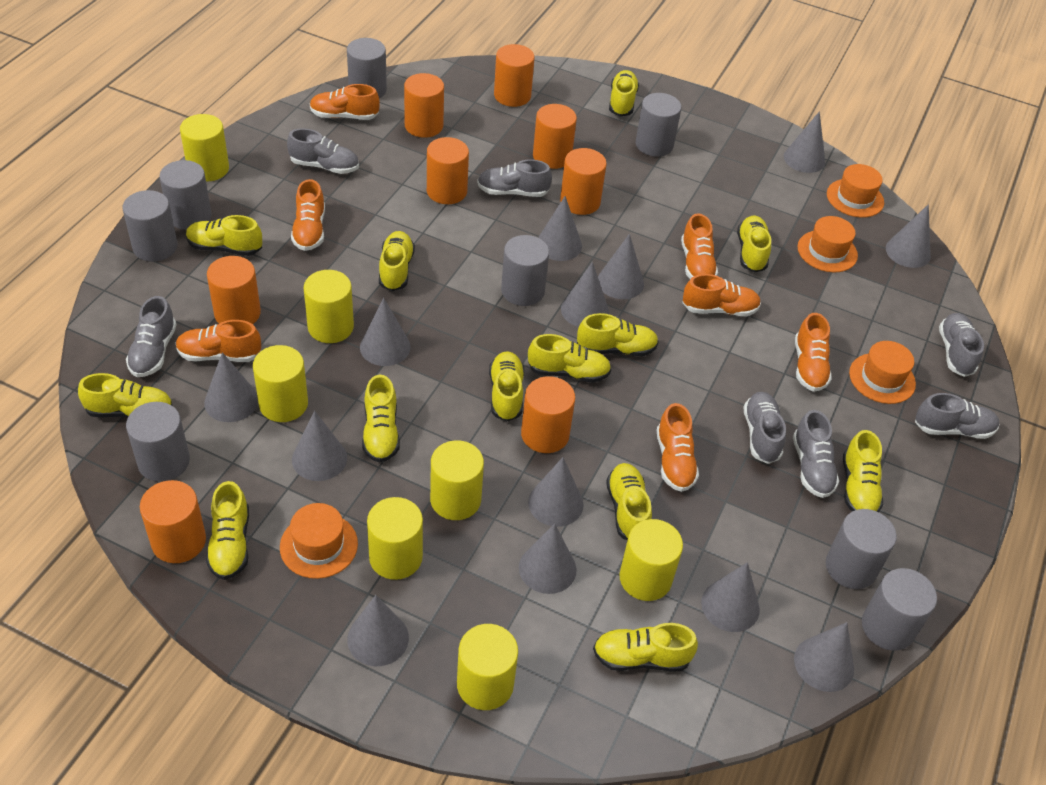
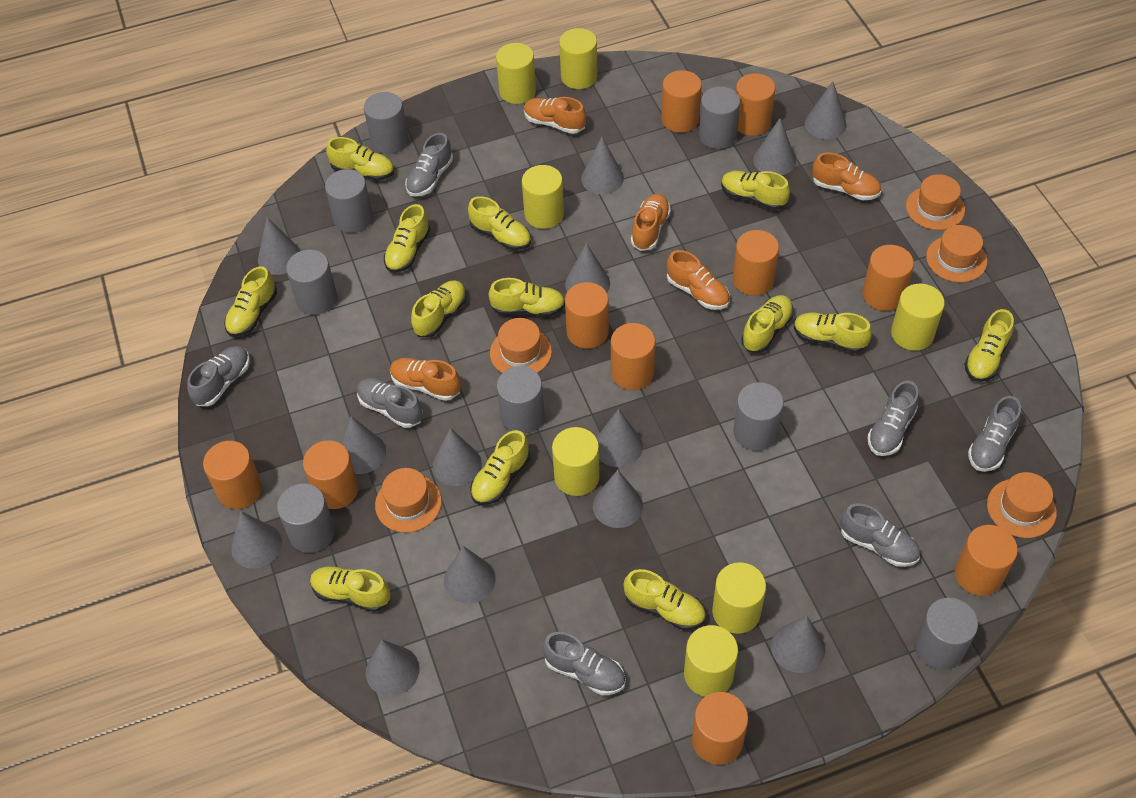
orange cylinder: [140,480,206,563] [207,256,261,324] [404,73,444,138] [427,137,469,204] [494,44,535,107] [521,376,575,453] [533,104,577,169] [560,148,607,215] = 8 -> [203,441,262,509] [303,440,359,509] [565,282,609,349] [611,323,655,390] [661,70,702,133] [692,692,748,765] [733,230,779,296] [736,73,775,136] [862,245,914,311] [955,525,1018,596] = 10
orange hat: [280,503,358,579] [798,216,858,272] [827,164,884,218] [849,341,916,404] = 4 -> [375,468,442,533] [490,318,552,373] [906,174,965,230] [926,225,987,282] [987,472,1057,538] = 5
orange shoe: [176,320,261,362] [291,179,325,251] [310,84,380,120] [656,403,699,492] [681,213,718,279] [682,274,761,316] [795,313,832,392] = 7 -> [390,358,461,401] [524,97,586,134] [631,194,671,251] [667,250,730,310] [812,153,881,200] = 5

